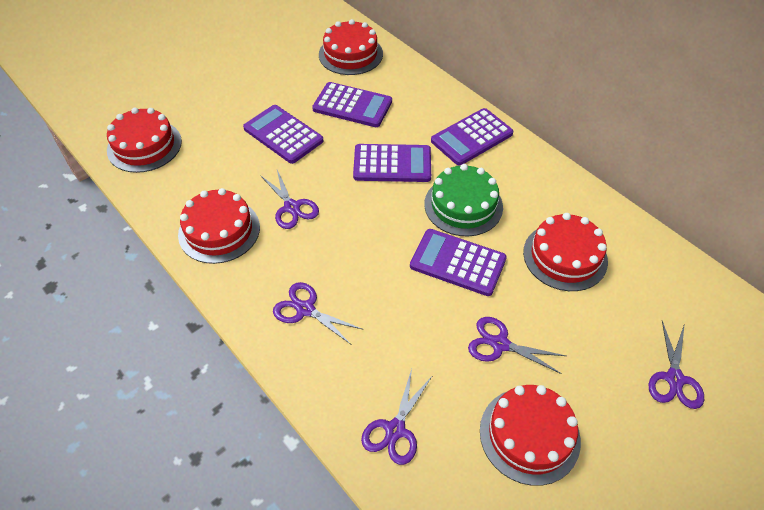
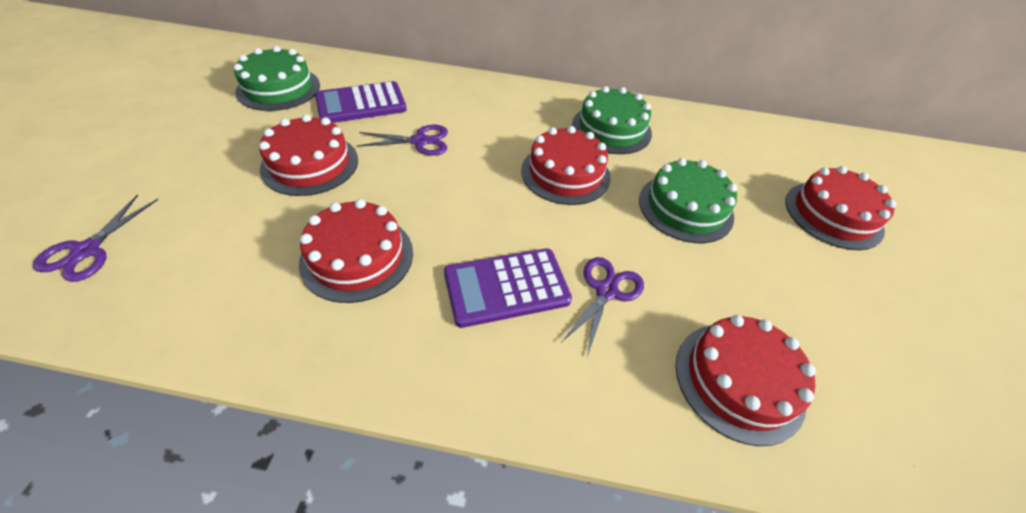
green cake: [424,164,503,236] = 1 -> [233,46,320,111] [572,86,652,154] [639,158,737,243] = 3
purple calculator: [243,105,324,164] [312,82,392,127] [353,144,431,182] [410,229,507,296] [431,108,513,166] = 5 -> [315,81,407,123] [444,248,572,328] = 2
purple scissors: [260,170,319,229] [273,282,364,345] [361,369,433,465] [468,317,566,374] [649,321,704,409] = 5 -> [32,194,158,282] [357,125,448,156] [562,257,644,357] = 3

